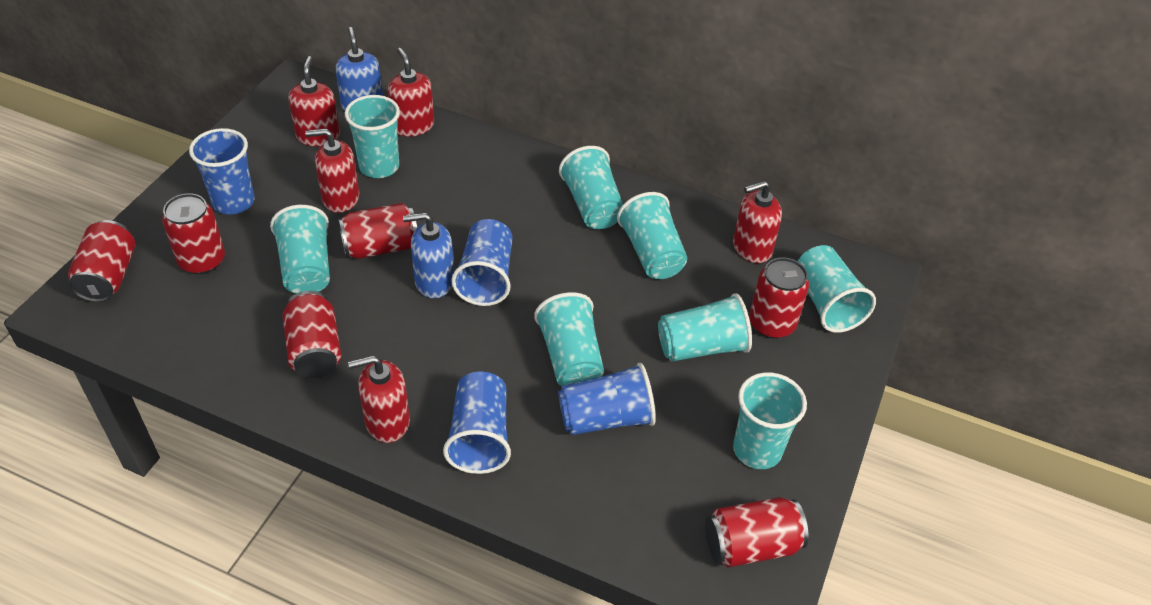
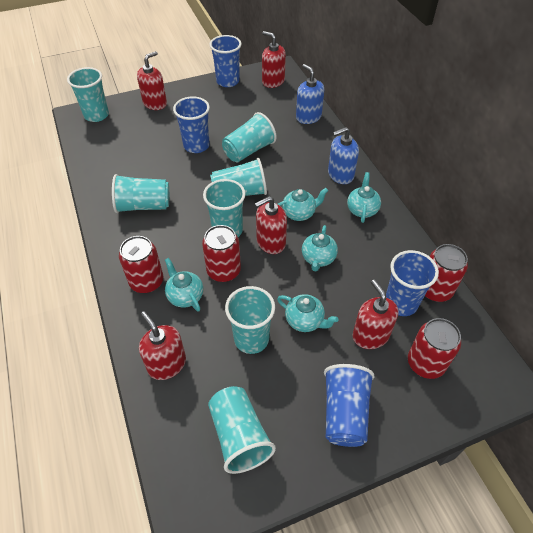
red can: [68,220,135,302] [162,193,225,274] [283,291,341,378] [338,203,417,259] [705,497,809,567] [749,258,809,339] = 6 -> [119,236,163,293] [202,225,241,282] [408,318,461,379] [425,244,468,302] = 4
turquoise cup: [270,205,330,294] [345,95,400,178] [534,292,604,386] [559,146,623,229] [617,192,687,279] [658,293,752,362] [733,372,807,469] [798,245,876,333] = 8 -> [67,67,109,122] [112,174,169,213] [203,179,246,237] [208,386,276,474] [210,158,267,196] [222,112,277,162] [225,286,275,354] = 7
turquoise teapot: none = 0 -> [165,258,203,311] [277,294,339,332] [278,188,328,221] [302,225,338,271] [347,172,381,223] = 5

